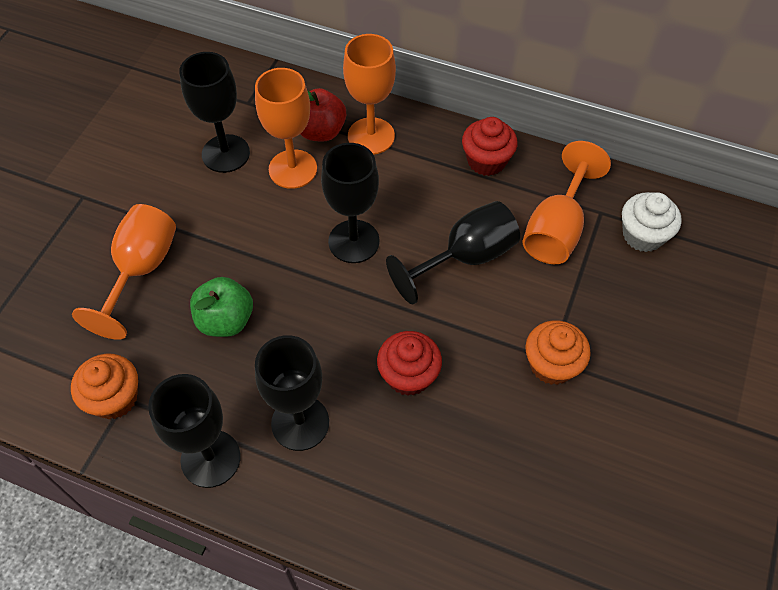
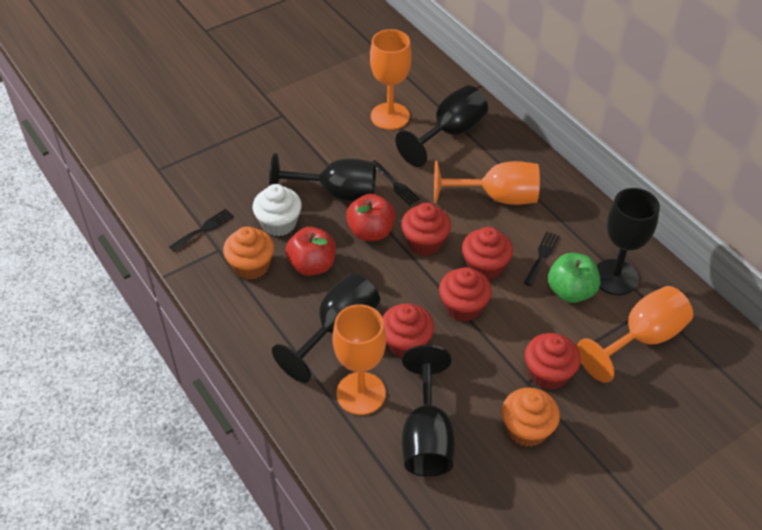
black fork: none = 0 -> [169,209,234,252] [372,160,420,205] [524,232,560,286] = 3
red apple: [301,88,346,141] = 1 -> [285,227,336,276] [346,194,395,241] = 2
red cupcake: [377,331,442,396] [462,117,518,176] = 2 -> [382,303,434,358] [401,203,451,255] [439,267,492,322] [462,227,513,280] [525,333,581,390] = 5

